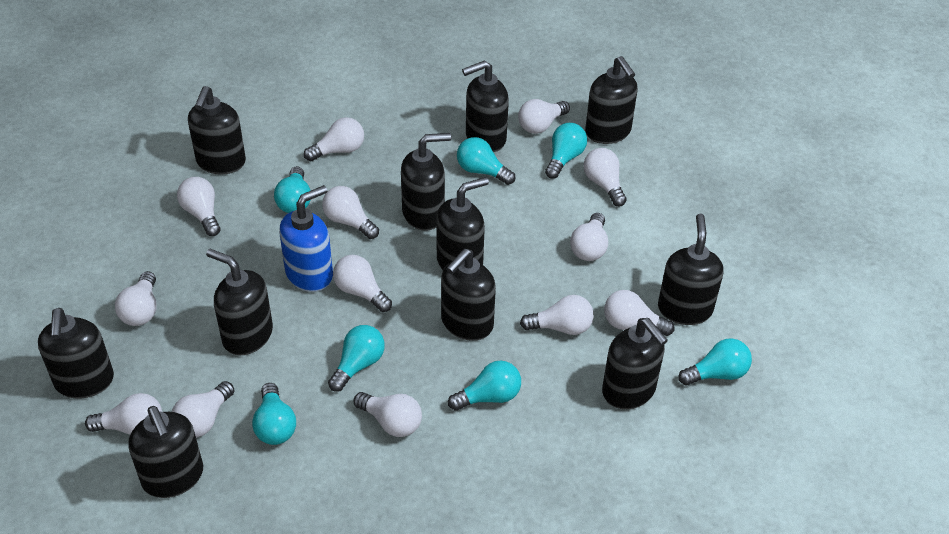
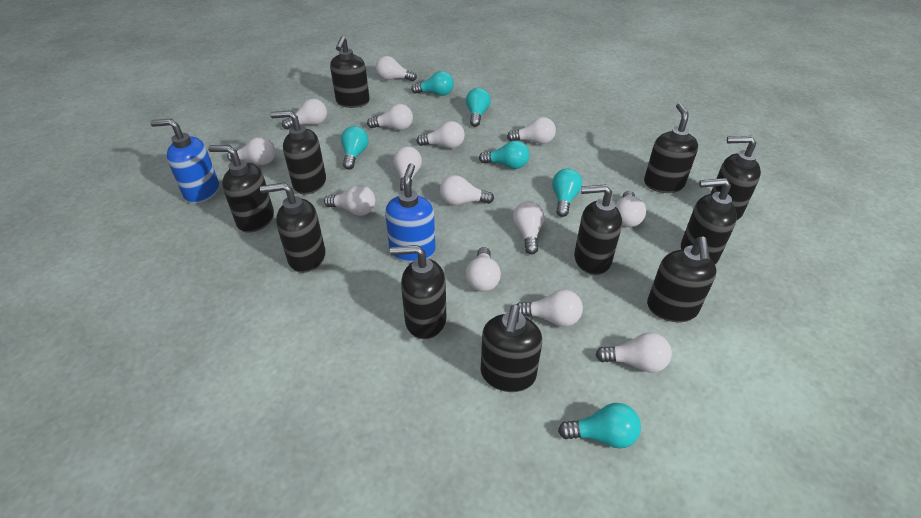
blue soap dispenser: [279,185,333,292] = 1 -> [150,119,219,203] [385,163,435,262] = 2
turquoise light bulb: [252,383,296,445] [274,166,311,213] [328,325,385,392] [448,361,521,411] [457,137,515,185] [545,123,587,179] [679,338,752,385] = 7 -> [341,126,369,170] [411,71,454,96] [466,88,491,127] [479,141,529,169] [552,168,582,217] [558,403,641,449] = 6
white light bulb: [85,393,162,435] [115,271,156,326] [172,381,234,438] [177,177,221,236] [304,117,364,161] [322,186,379,239] [333,255,392,312] [354,392,422,437] [518,99,570,134] [520,295,594,335] [570,213,608,261] [583,148,627,207] [604,290,675,336] = 13 -> [227,137,276,165] [282,99,327,129] [324,185,375,216] [367,104,413,130] [376,56,417,81] [393,146,422,191] [416,121,465,148] [440,175,494,205] [466,247,501,292] [507,117,556,144] [513,201,545,254] [517,290,583,327] [596,333,672,373] [615,191,646,227] = 14

